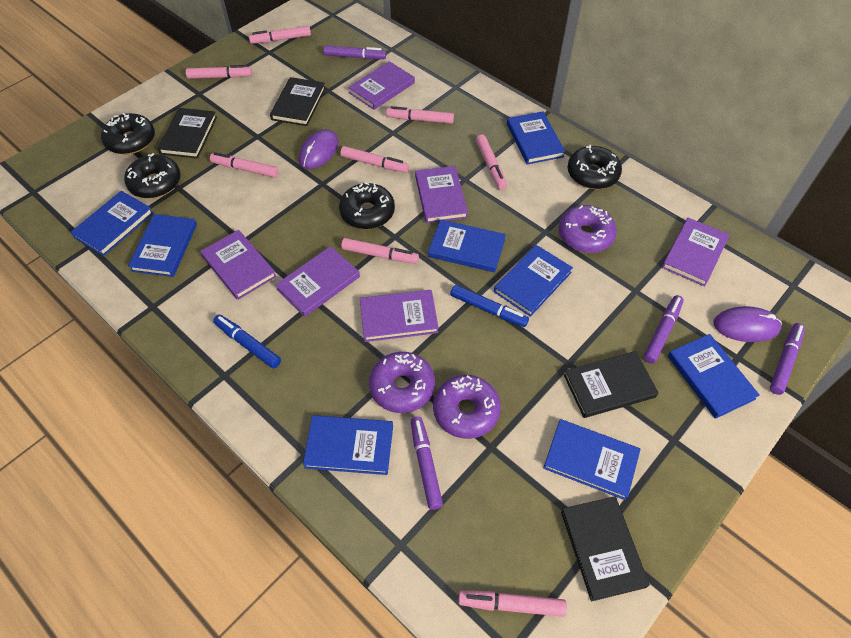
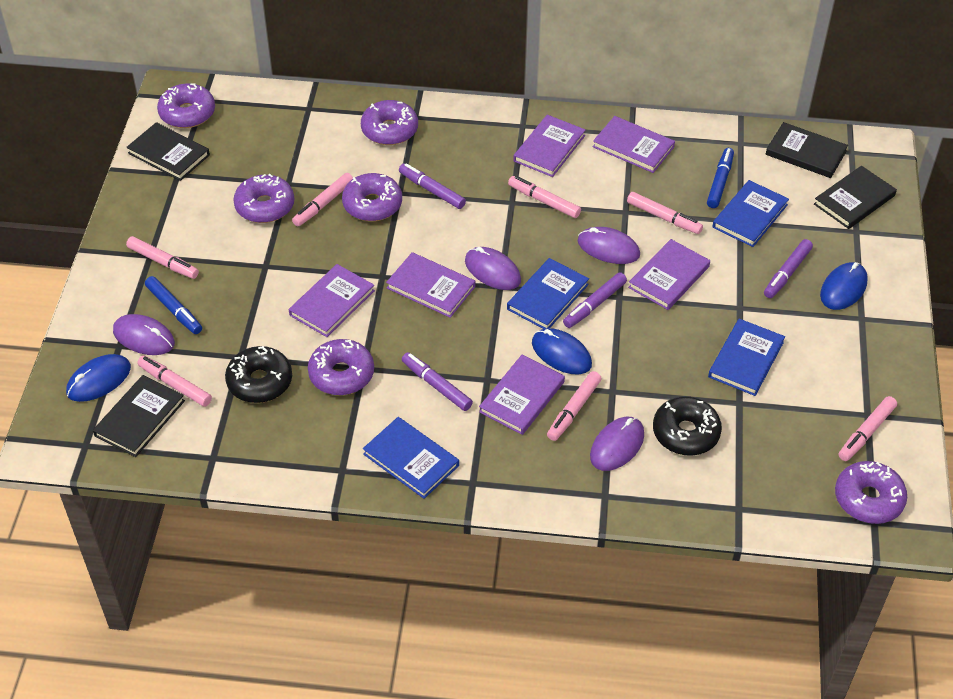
black donut: [101,113,155,154] [124,153,181,199] [339,182,395,229] [567,145,622,189] = 4 -> [225,346,292,403] [653,396,722,456] = 2
blue book: [70,191,153,256] [128,214,197,277] [303,415,393,475] [428,219,506,272] [494,245,573,317] [507,111,565,165] [543,419,641,500] [668,334,760,419] = 8 -> [363,417,459,499] [507,258,589,329] [708,319,785,396] [712,180,789,247] = 4
blue mouse: none = 0 -> [66,354,131,402] [532,328,592,374] [820,262,868,310] = 3
pink marker: [186,65,252,79] [210,152,279,178] [249,26,311,44] [340,146,409,173] [341,238,419,264] [386,106,454,124] [458,591,567,617] [476,135,507,190] = 8 -> [126,236,199,279] [137,356,212,407] [292,173,353,226] [508,176,581,218] [547,371,602,441] [627,192,703,234] [838,396,897,461] = 7
purple donut: [369,352,435,413] [433,375,501,439] [559,205,617,253] = 3 -> [157,83,215,128] [234,174,294,223] [308,339,374,395] [342,173,402,221] [361,100,418,145] [835,461,907,524] = 6
purple mouse: [299,129,339,169] [713,306,782,342] = 2 -> [113,314,175,355] [465,247,521,290] [578,227,640,264] [590,417,644,471] = 4

